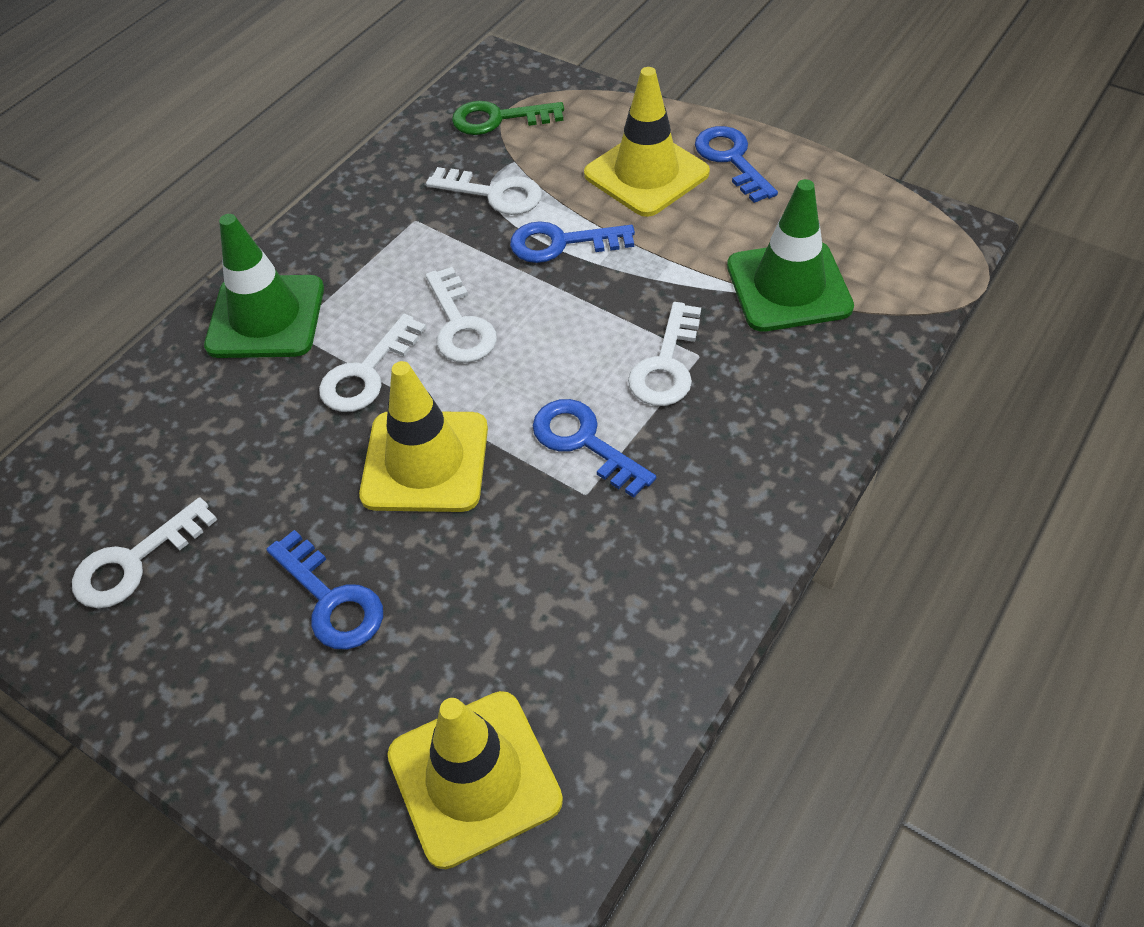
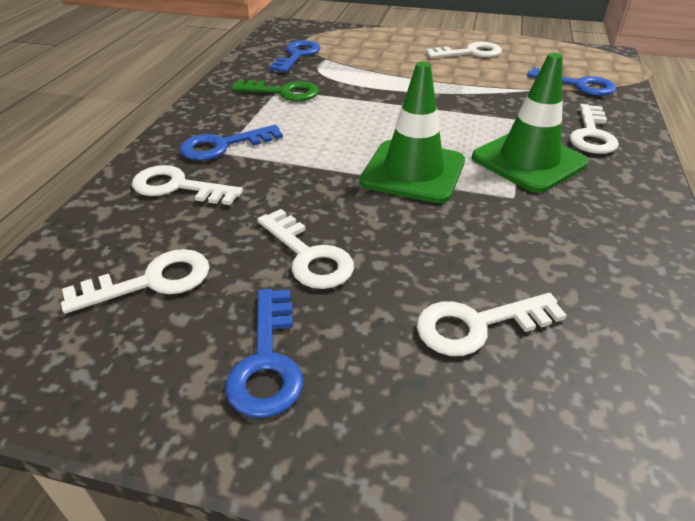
white key: [72,497,217,608] [319,314,426,412] [426,167,542,215] [426,267,497,363] [628,302,701,406] = 5 -> [61,249,209,314] [132,165,243,205] [257,209,354,289] [416,293,567,356] [426,42,502,58] [569,104,619,154] = 6
yellow traffic cone: [359,361,488,512] [388,691,563,869] [584,67,710,217] = 3 -> none = 0

